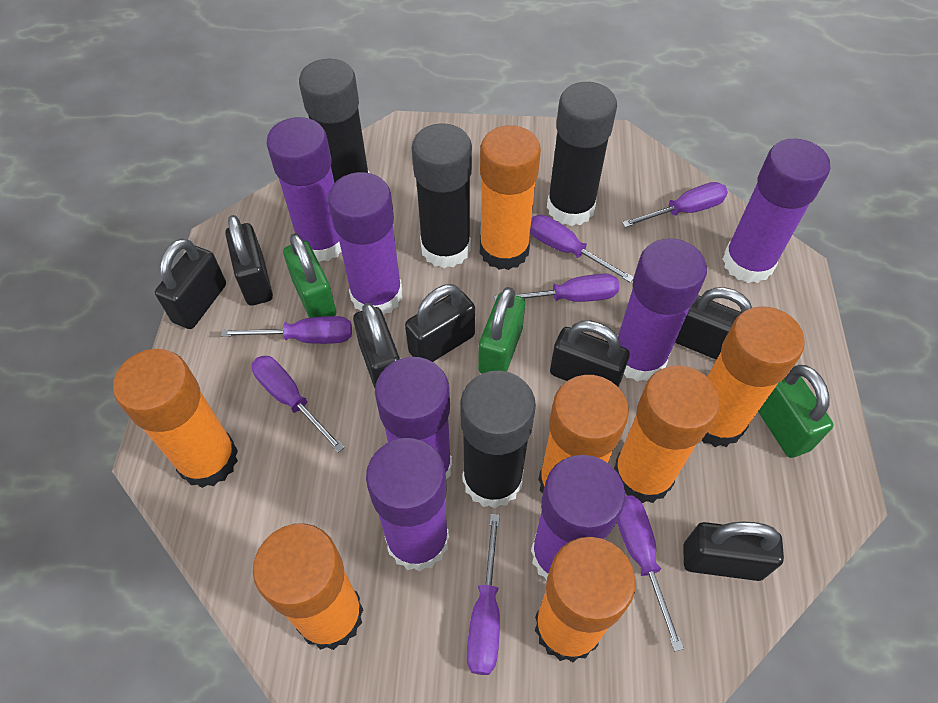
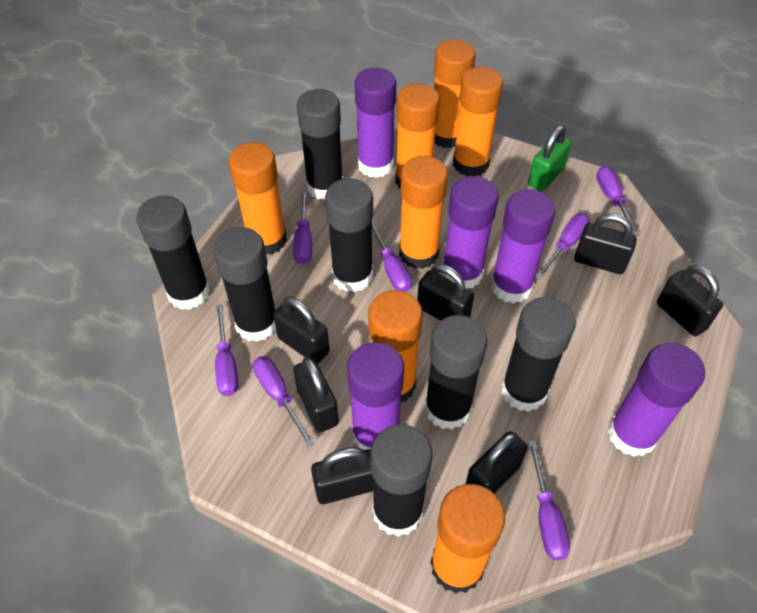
black glue stick: [299,59,369,183] [412,123,472,268] [460,371,536,508] [547,82,617,226] = 4 -> [136,196,210,310] [213,227,276,342] [297,89,343,200] [325,178,373,292] [371,424,432,537] [425,315,487,430] [501,297,576,412] = 7
green padlock: [283,233,336,318] [478,287,525,373] [758,365,834,458] = 3 -> [528,125,571,192] = 1
purple glue stick: [266,117,342,262] [328,172,402,315] [366,438,449,571] [375,357,452,479] [531,455,625,580] [618,238,707,382] [722,139,830,283] = 7 -> [347,342,404,450] [355,68,396,178] [442,176,499,289] [491,189,555,304] [608,343,705,457] = 5

